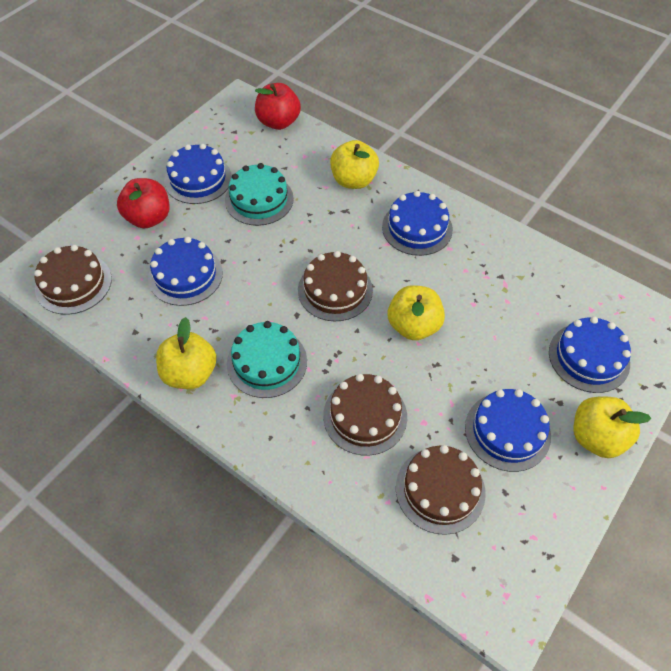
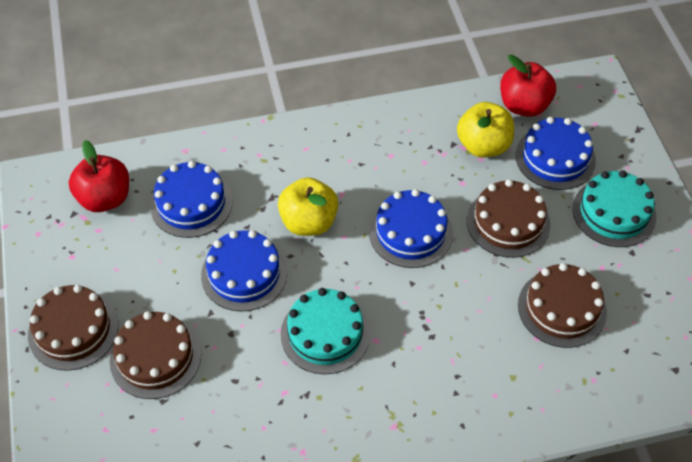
blue cake: [148,237,223,306] [164,144,232,204] [382,191,453,256] [465,389,551,472] [549,316,631,393] = 5 -> [150,161,233,238] [201,230,288,311] [369,189,453,268] [515,117,596,190] = 4
yellow apple: [156,317,216,389] [330,140,379,189] [388,285,445,340] [574,397,651,458] = 4 -> [278,177,338,236] [457,102,514,158] = 2

